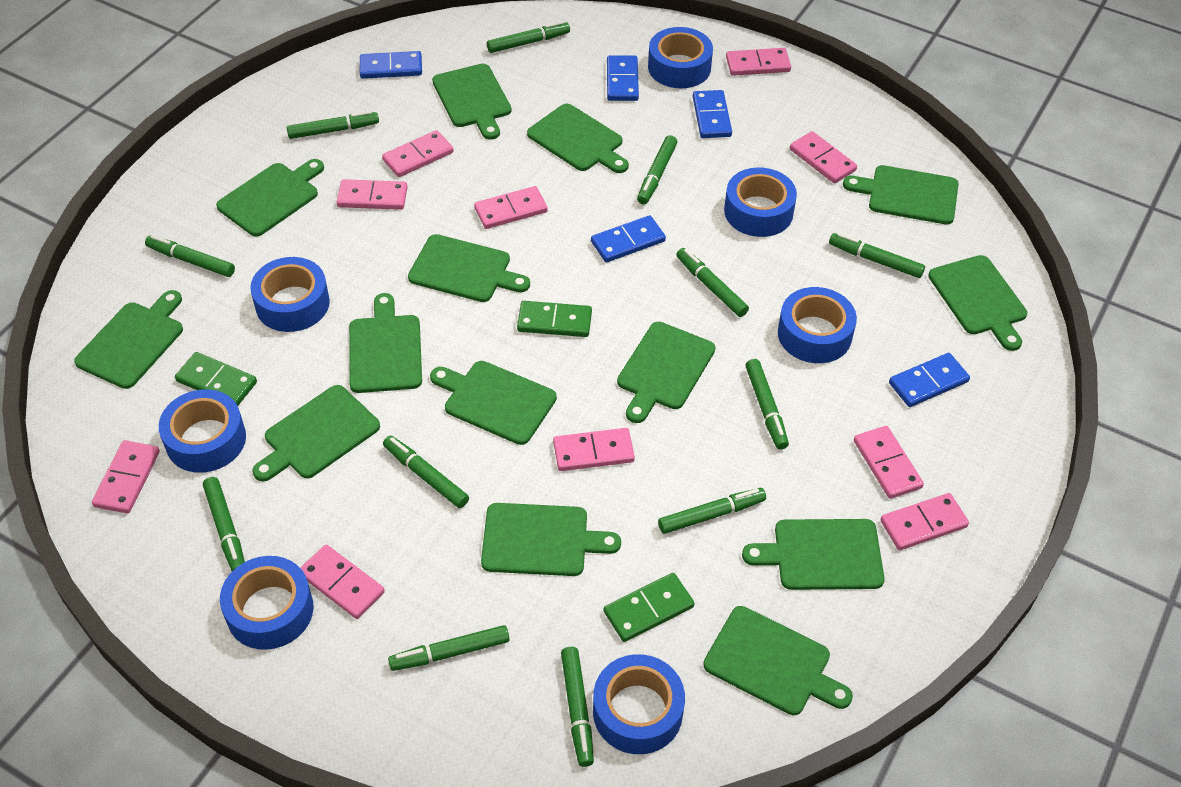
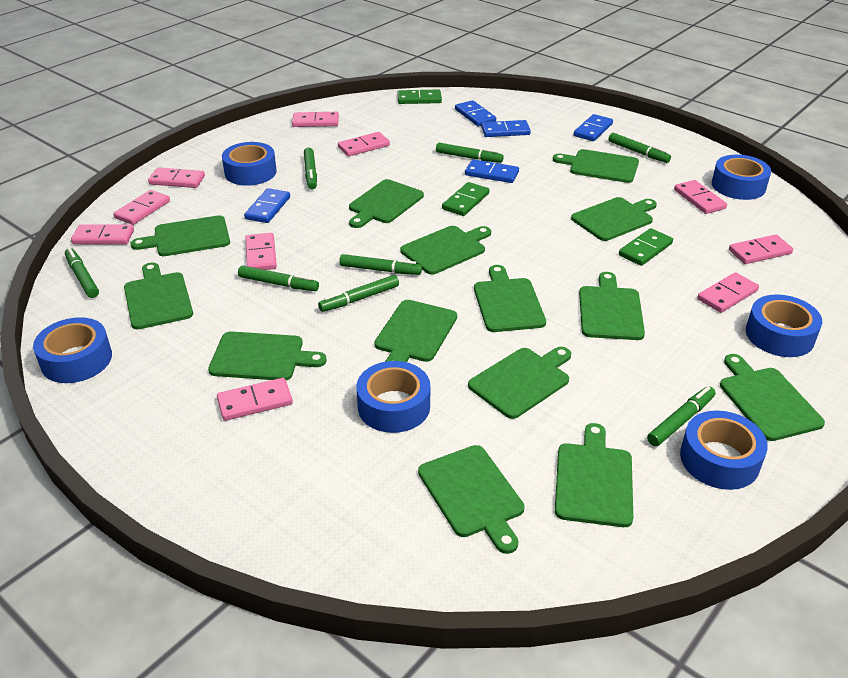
blue tape: [159,389,246,473] [220,556,314,650] [250,257,330,332] [593,654,685,754] [648,27,713,88] [724,167,797,237] [778,287,857,363] = 7 -> [33,317,112,383] [222,142,277,186] [357,361,430,433] [680,410,768,490] [712,155,771,200] [746,294,822,357] = 6
green marker: [145,235,235,277] [203,477,245,571] [287,111,379,139] [383,436,469,508] [388,625,510,671] [487,21,570,53] [561,647,594,767] [637,135,677,204] [658,488,766,534] [676,248,749,317] [746,359,789,450] [829,233,925,278] = 12 -> [65,248,99,298] [238,266,319,291] [304,148,317,190] [318,275,399,312] [339,254,422,275] [436,143,504,163] [609,133,671,163] [647,386,716,446] = 8

